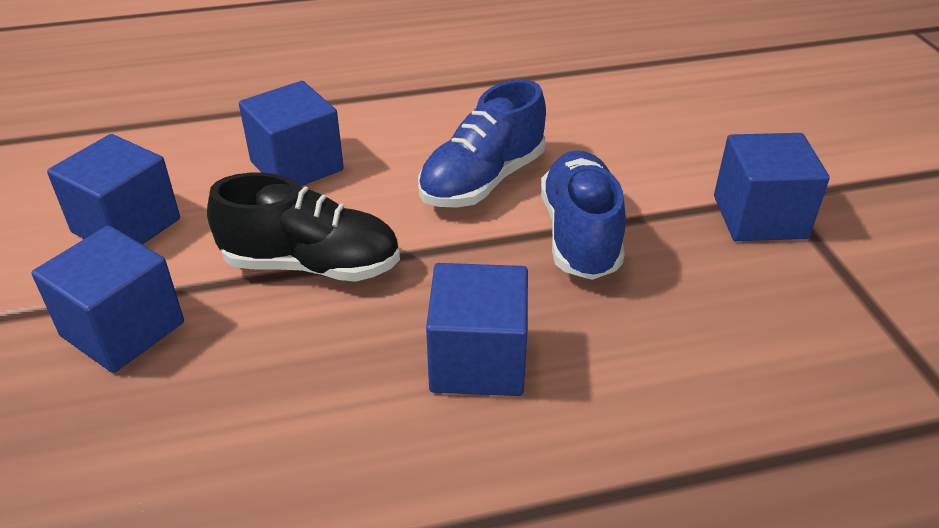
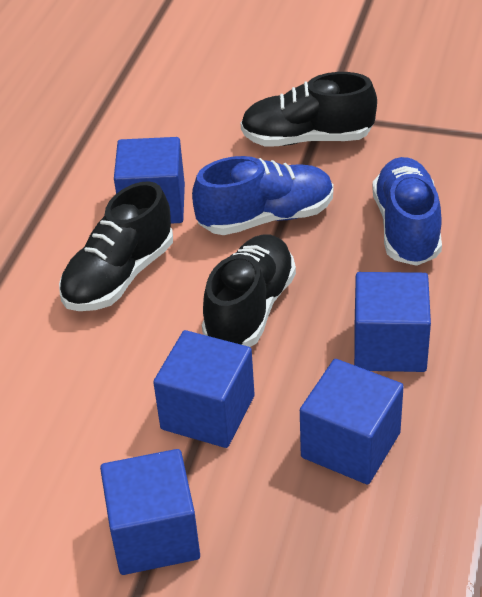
black shoe: [207,173,400,282] = 1 -> [59,181,173,311] [202,234,296,347] [240,72,377,147] = 3

